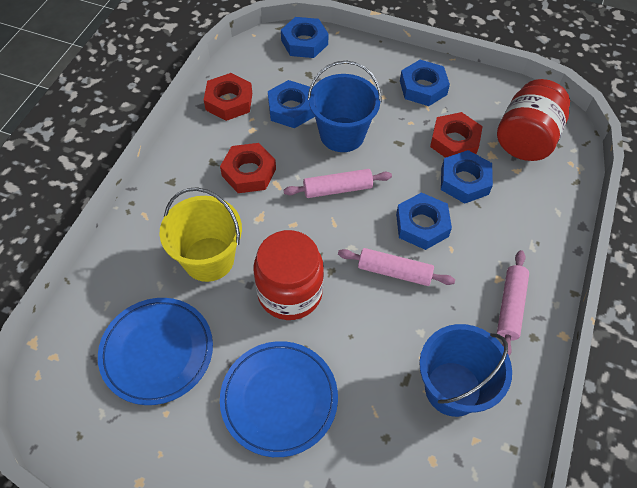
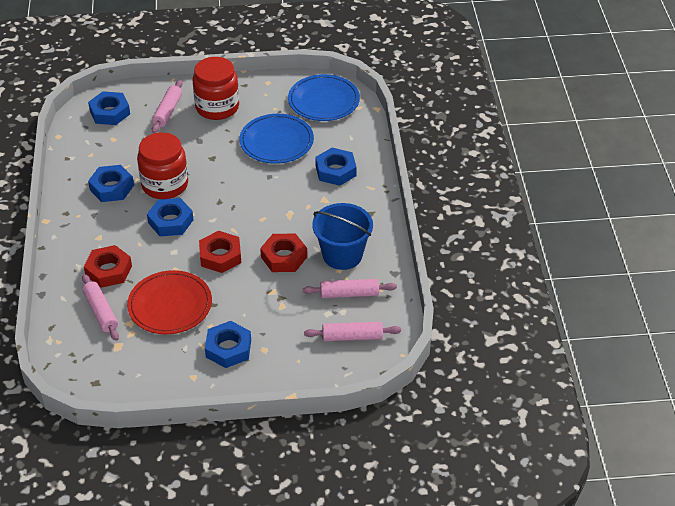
blue bucket: [308,61,382,152] [419,324,512,417] = 2 -> [312,203,373,270] = 1
pink rolling pin: [283,169,392,198] [338,248,455,286] [497,250,529,356] = 3 -> [82,274,119,341] [152,80,182,133] [303,279,397,298] [304,322,401,341] = 4
red plate: none = 0 -> [127,270,212,334] = 1
yellow bucket: [160,187,242,282] = 1 -> none = 0

